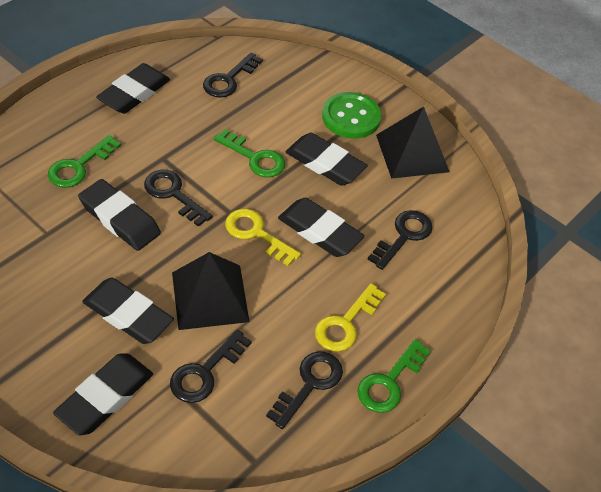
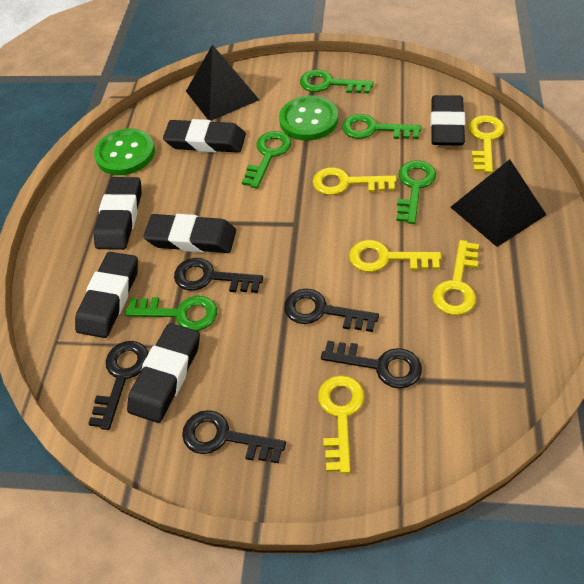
green button: [322,92,381,139] = 1 -> [94,128,155,175] [279,96,338,141] = 2
green key: [48,135,121,188] [214,129,285,178] [357,339,431,413] = 3 -> [125,296,217,331] [242,131,291,188] [300,70,374,94] [342,114,421,139] [396,160,436,224] = 5
yellow key: [225,209,301,266] [315,283,386,352] = 2 -> [313,167,397,195] [318,375,365,474] [349,240,441,272] [432,240,479,315] [468,115,505,173] = 5

